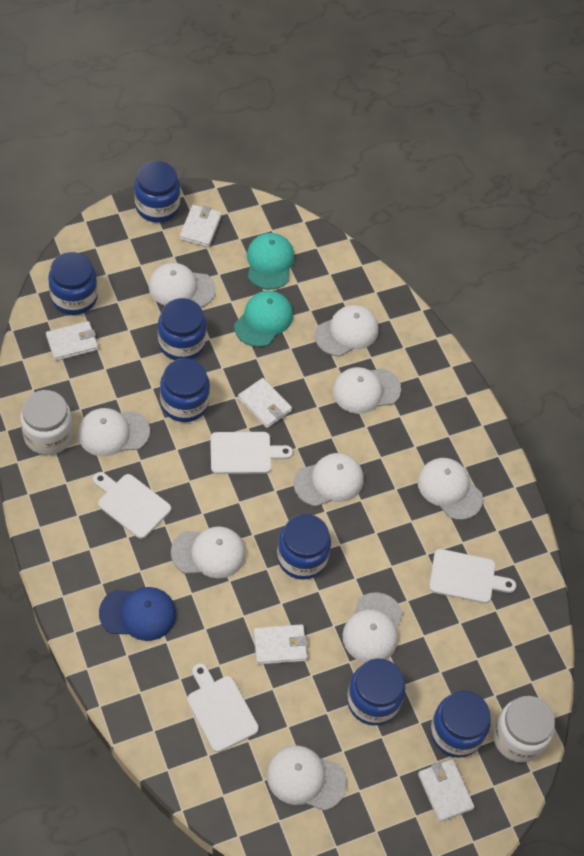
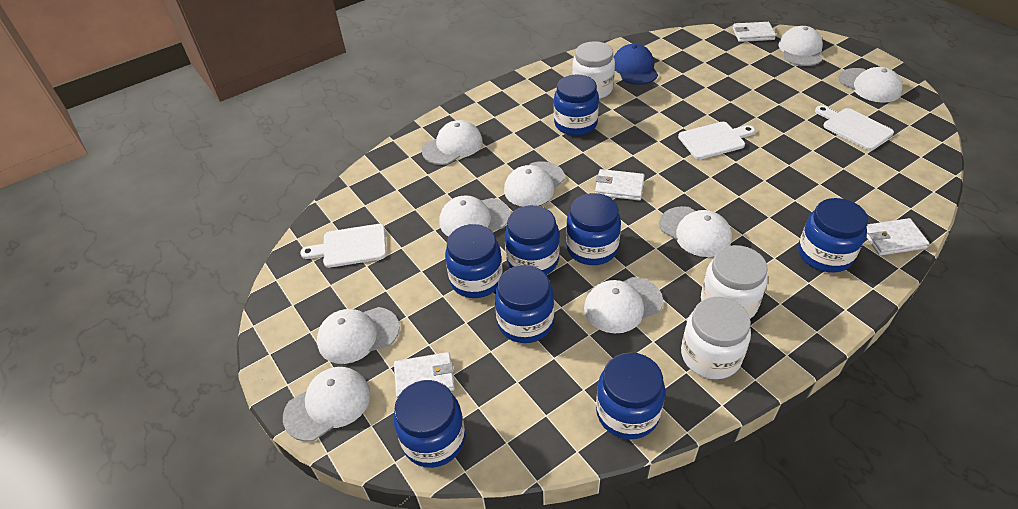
blue jar: [48,252,98,315] [134,161,180,223] [158,298,206,360] [160,358,210,422] [277,514,331,580] [347,658,405,725] [430,691,491,758] = 7 -> [394,380,465,468] [445,224,503,298] [495,265,554,343] [505,205,560,275] [554,75,599,136] [566,193,621,265] [596,352,665,439] [798,198,868,273] = 8
turquoise cap: [234,291,293,347] [247,233,294,290] = 2 -> none = 0
white cutting board: [93,472,171,539] [187,663,259,752] [210,432,293,474] [429,549,516,603] = 4 -> [300,224,387,268] [678,122,755,159] [815,105,894,151] = 3
white jar: [20,390,73,455] [493,696,555,763] = 2 -> [572,41,615,99] [681,297,751,379] [701,245,768,319] = 3
white wallet: [46,321,98,361] [180,205,222,247] [238,378,292,428] [253,624,308,665] [418,759,474,822] = 5 -> [394,352,455,398] [595,169,645,200] [733,22,776,42] [866,218,930,255] = 4

